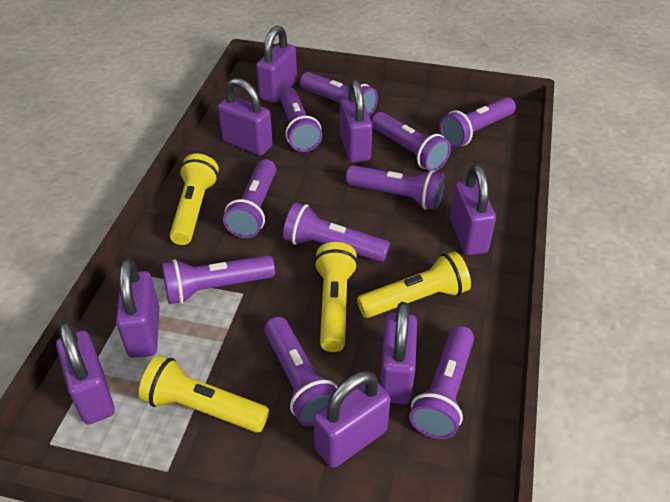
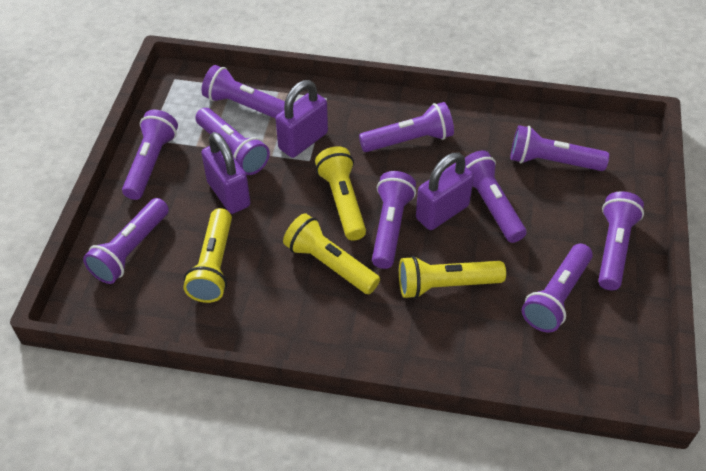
purple padlock: [56,321,115,424] [116,259,160,358] [218,78,273,156] [256,26,297,103] [313,371,390,468] [340,80,373,163] [380,302,417,404] [450,164,496,255] = 8 -> [201,132,251,214] [276,80,328,158] [416,153,474,230] = 3

